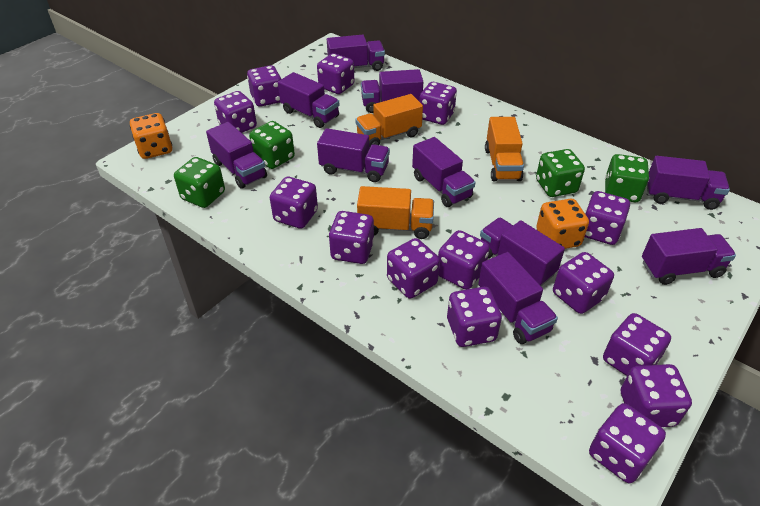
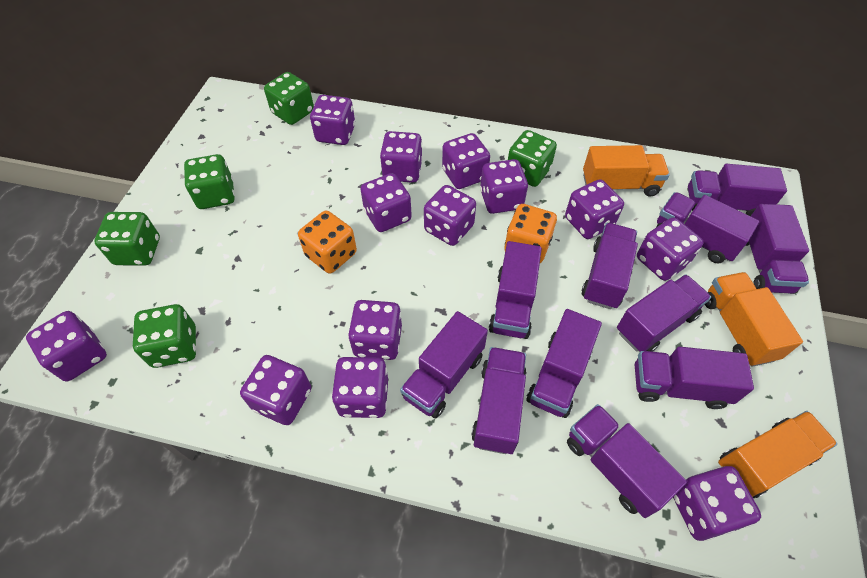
green dice: [174,157,225,208] [249,121,295,169] [536,149,585,197] [605,154,649,202] = 4 -> [94,212,160,266] [133,304,196,368] [184,154,235,209] [264,72,314,125] [508,130,557,187] = 5
purple dice: [214,91,257,133] [247,65,281,107] [270,177,318,229] [317,53,354,94] [329,211,374,264] [387,238,440,299] [419,82,457,125] [438,230,490,290] [447,287,502,347] [553,252,614,314] [585,191,630,245] [589,403,666,483] [603,313,671,376] [621,364,692,427] = 14 -> [26,311,107,382] [240,355,311,425] [310,95,355,145] [332,357,388,418] [348,300,402,360] [361,173,412,232] [380,131,423,183] [424,185,476,246] [442,133,490,189] [480,159,528,214] [565,179,624,239] [637,217,704,281] [673,466,761,541] = 13
purple truck: [206,122,267,188] [278,72,339,128] [317,128,390,182] [327,35,385,71] [361,69,423,113] [412,137,475,207] [478,252,558,344] [480,218,565,286] [642,228,736,285] [647,156,730,210] = 10 -> [400,311,488,418] [471,347,526,454] [489,241,542,339] [526,309,602,418] [567,404,687,518] [582,223,638,309] [617,274,711,352] [635,347,754,409] [656,192,759,264] [688,164,787,216] [745,204,809,294] = 11

